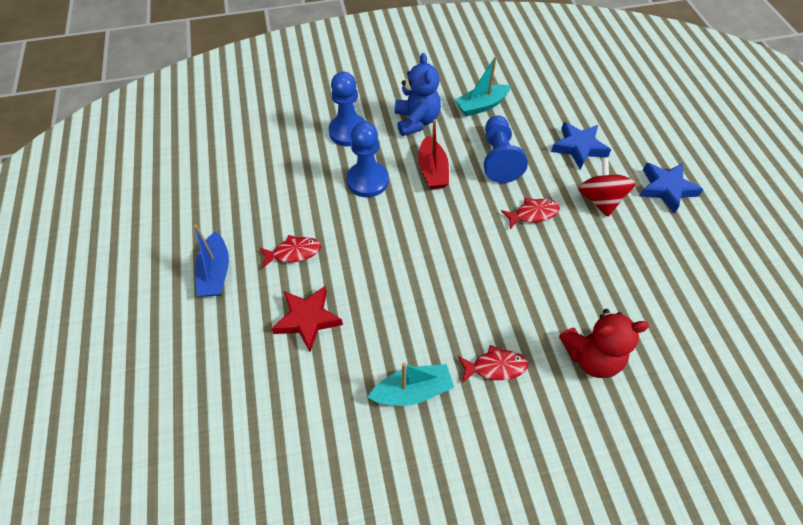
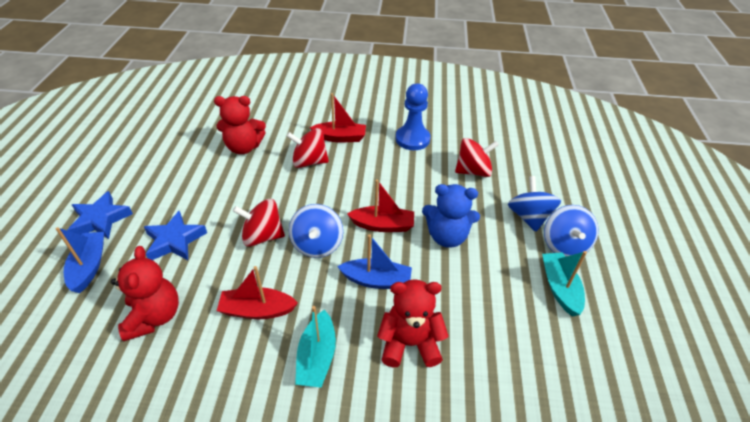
blue boat: [194,225,229,296] = 1 -> [56,227,104,293] [337,234,412,289] = 2
blue pawn: [329,72,366,147] [347,122,389,197] [484,116,528,183] = 3 -> [396,83,431,150] = 1
blue spinning top: none = 0 -> [289,204,343,258] [508,176,561,232] [544,205,598,257] = 3
red boat: [418,119,449,189] = 1 -> [217,266,298,319] [310,93,366,142] [347,179,414,232] = 3
red fish: [259,235,321,269] [458,345,528,383] [501,198,560,229] = 3 -> none = 0
red spinning top: [578,157,636,217] = 1 -> [233,199,285,247] [286,128,329,168] [455,138,499,177] = 3
red star: [271,286,343,352] = 1 -> none = 0
red teddy bear: [559,309,649,378] = 1 -> [111,246,179,341] [214,96,266,154] [377,279,449,367] = 3

